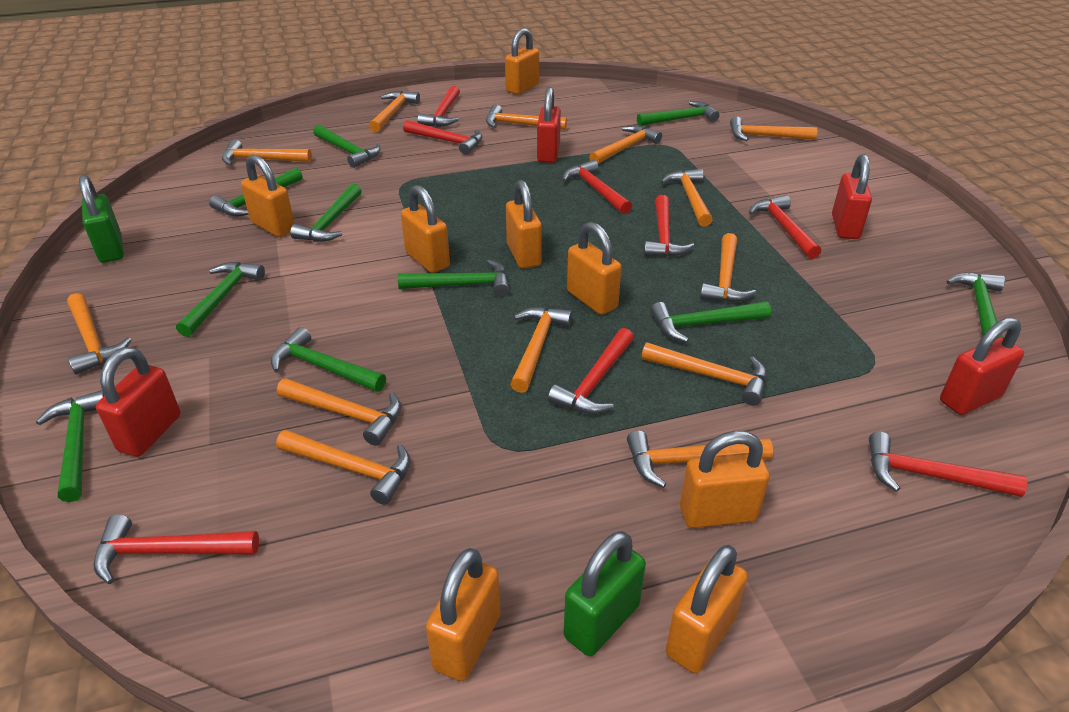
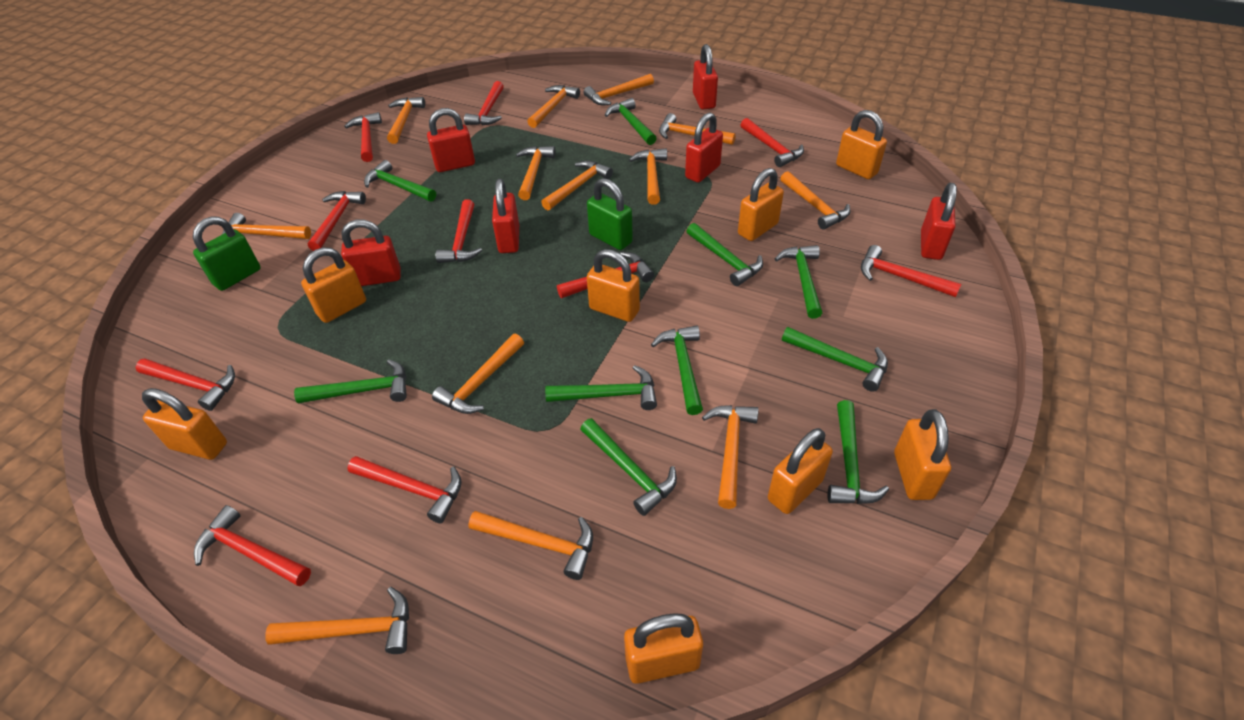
red hammer: [93,514,259,584] [403,120,483,155] [417,86,460,127] [548,328,634,414] [562,160,632,214] [644,195,694,257] [749,195,821,259] [869,432,1027,497] = 8 -> [135,358,235,411] [194,505,311,586] [308,191,366,251] [344,112,382,162] [347,456,462,524] [435,199,482,263] [464,81,504,125] [557,252,654,298] [741,118,804,167] [861,245,961,297] = 10
red padlock: [96,347,180,457] [537,87,561,163] [832,154,872,239] [940,317,1024,415] = 4 -> [341,219,401,286] [427,108,475,172] [492,179,519,253] [685,112,723,183] [693,44,718,110] [921,183,957,260] = 6

